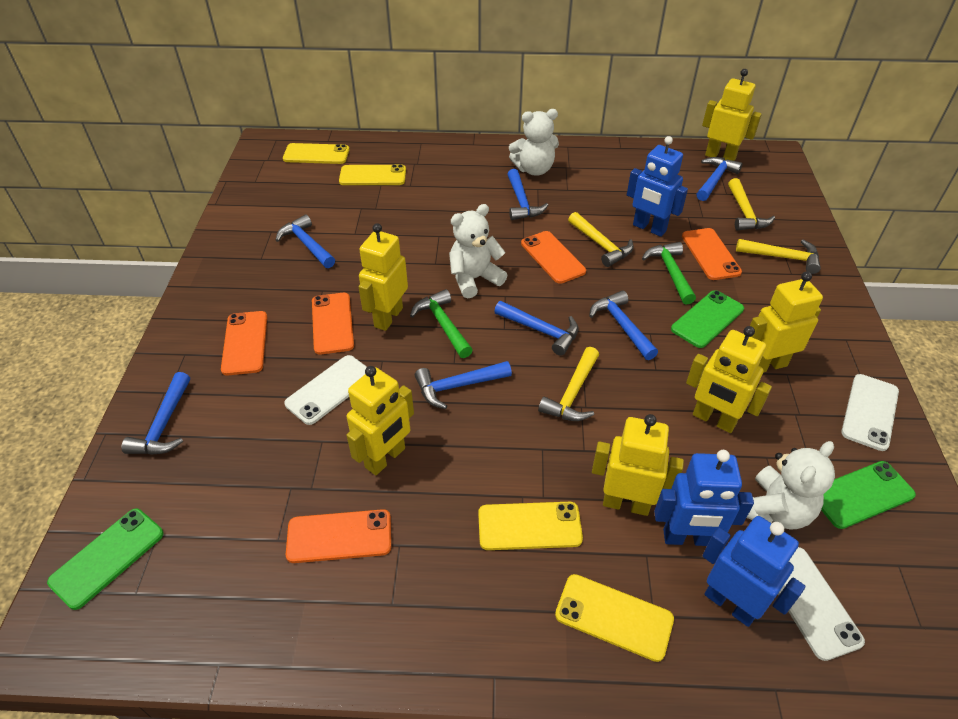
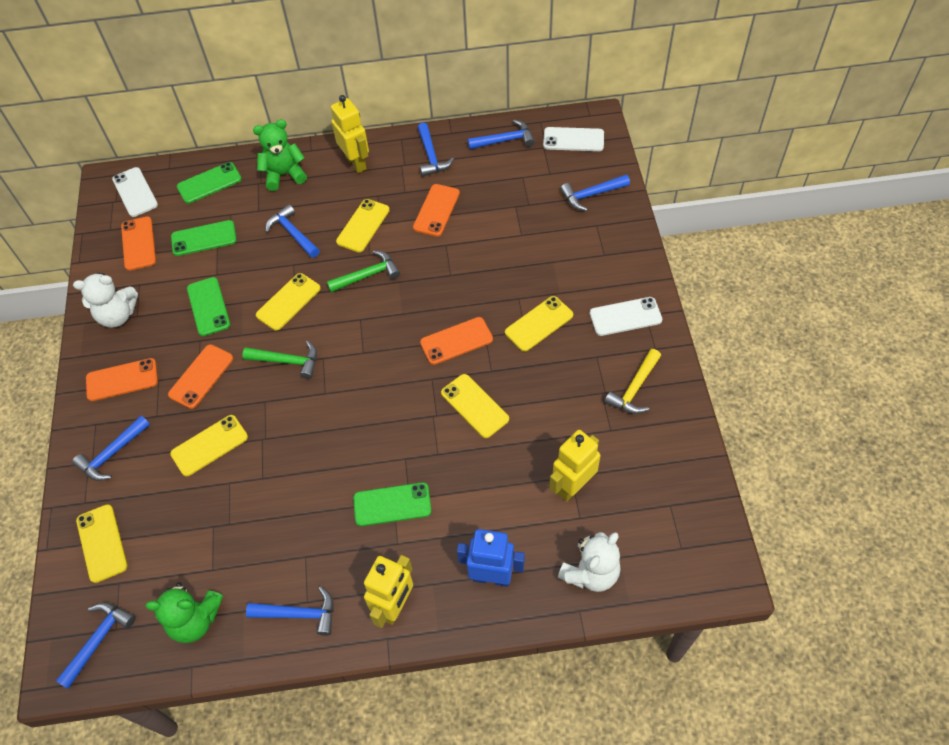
blue robot: [627,136,688,237] [654,450,754,546] [702,516,805,627] = 3 -> [457,529,525,587] = 1
green phone: [47,509,164,610] [671,290,744,348] [821,461,916,529] = 3 -> [171,220,237,256] [177,162,242,204] [187,277,230,336] [353,482,431,526] = 4
green teddy bear: none = 0 -> [145,582,223,643] [253,119,307,191] = 2
white teddy bear: [449,204,507,299] [509,109,559,176] [747,441,835,530] = 3 -> [73,273,138,328] [558,532,621,592] = 2
yellow hammer: [538,347,599,421] [568,212,634,267] [728,178,775,231] [736,239,821,274] = 4 -> [605,349,661,414] = 1
yellow phone: [283,143,349,164] [339,164,406,185] [478,502,583,550] [555,574,674,662] = 4 -> [76,504,128,583] [170,415,248,476] [256,273,321,330] [336,199,390,252] [441,374,509,438] [505,296,573,352] = 6
yellow robot: [347,366,414,475] [359,223,408,331] [592,414,684,516] [686,326,772,433] [702,69,762,161] [750,271,823,373] = 6 -> [331,95,369,173] [364,555,413,628] [549,430,601,502] = 3

